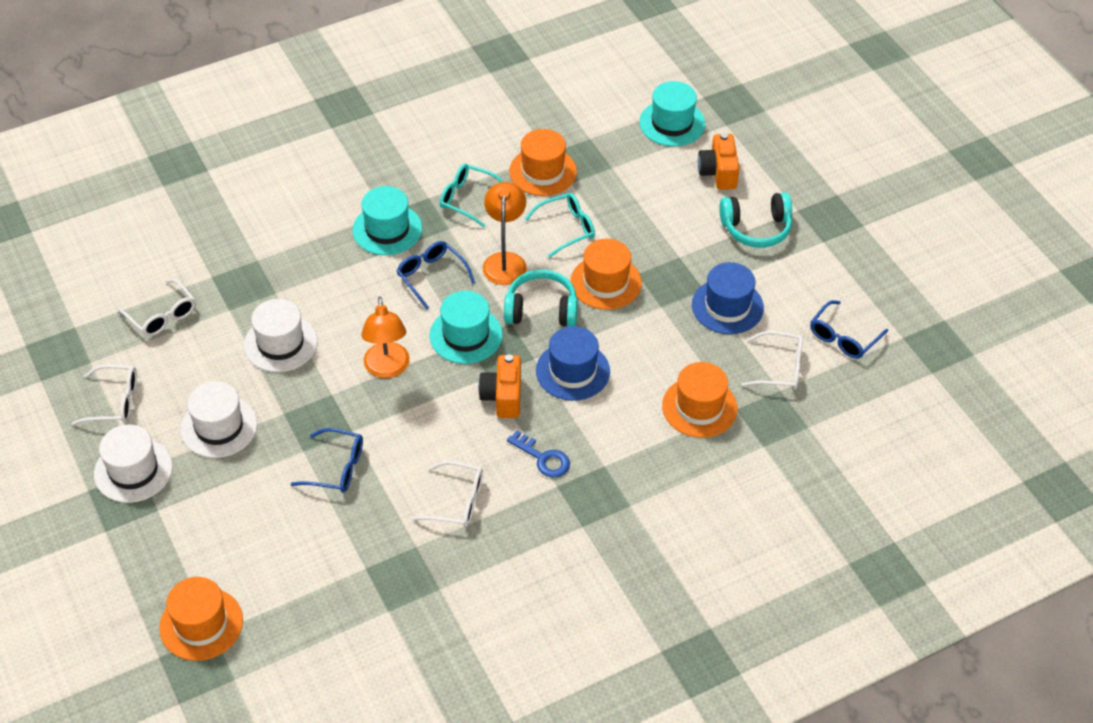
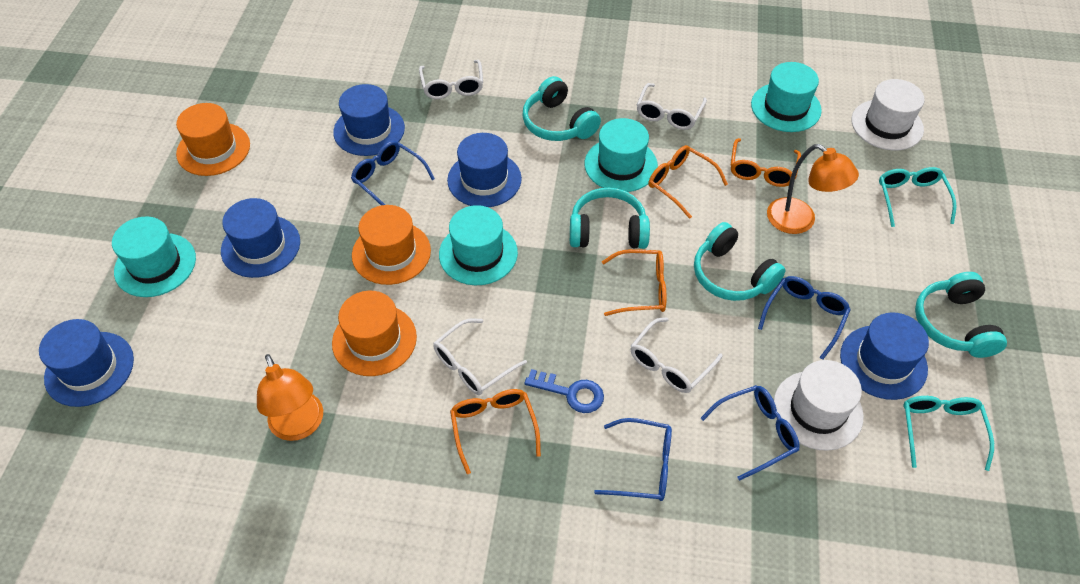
blue glasses: [291,428,363,493] [397,241,475,310] [810,300,888,359] = 3 -> [351,141,435,205] [594,418,672,501] [701,385,800,481] [758,276,851,360] = 4
blue hat: [536,326,610,401] [692,262,764,334] = 2 -> [39,319,134,407] [221,198,300,278] [333,84,405,156] [447,133,522,207] [840,312,929,400] = 5
orange camera: [478,354,521,418] [698,133,740,190] = 2 -> none = 0
orange glasses: none = 0 -> [450,389,541,474] [602,249,667,316] [649,145,728,219] [731,138,801,187] = 4
orange hat: [159,577,243,661] [509,129,577,196] [570,238,642,310] [662,362,738,438] = 4 -> [176,103,250,176] [332,291,417,376] [352,205,431,285] = 3
turquoise hat: [352,186,422,255] [429,291,503,364] [639,81,705,146] = 3 -> [112,217,196,297] [439,205,518,285] [585,118,658,192] [751,62,822,132] = 4
turquoise headphones: [504,269,578,326] [719,192,792,248] = 2 -> [522,76,601,141] [570,188,650,249] [694,222,786,301] [915,272,1007,358] = 4
white hat: [94,425,173,503] [181,381,257,458] [244,299,318,372] = 3 -> [774,360,864,451] [852,79,925,150] = 2

